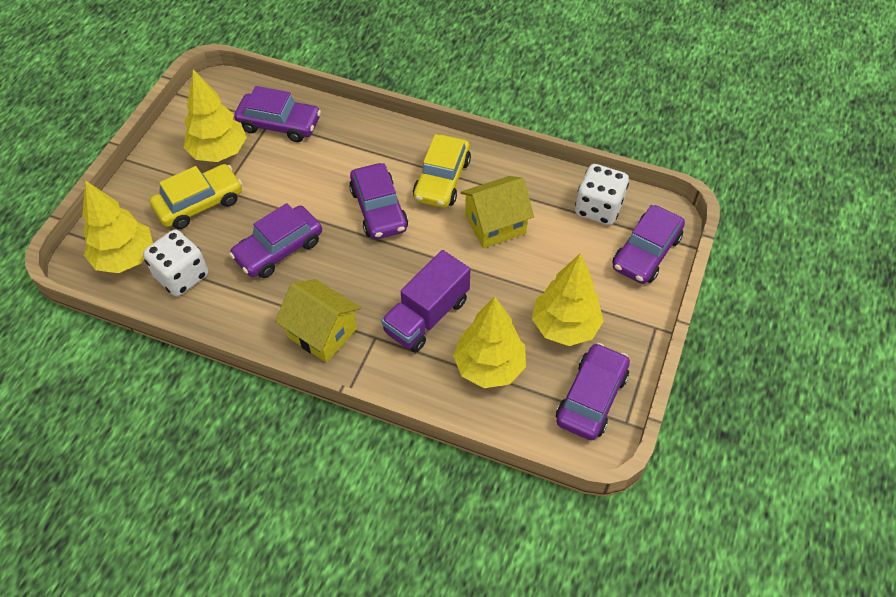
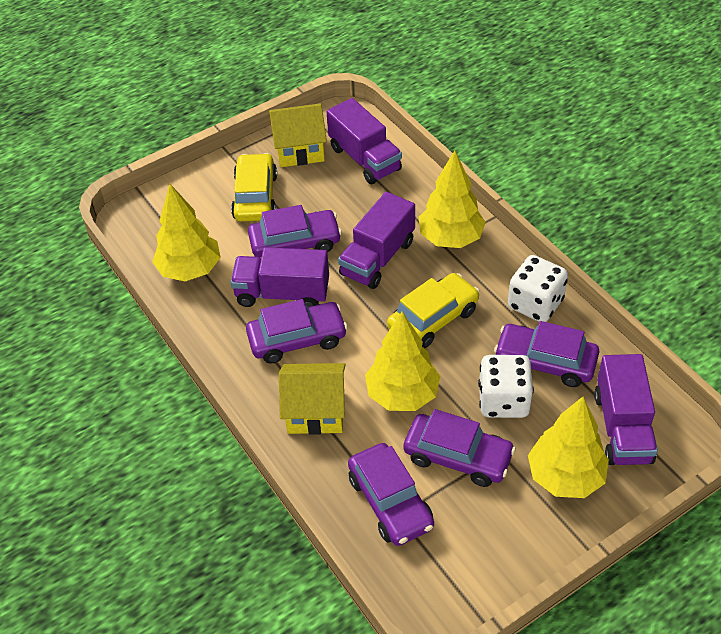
purple truck: [381,250,470,353] = 1 -> [230,247,329,307] [327,98,402,184] [338,192,415,289] [594,354,658,465] = 4

